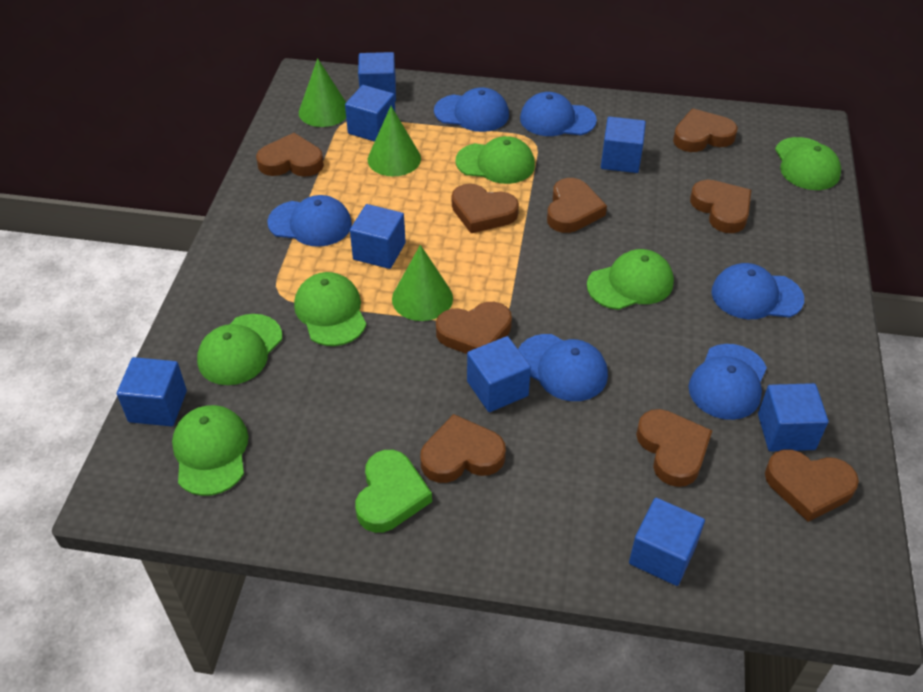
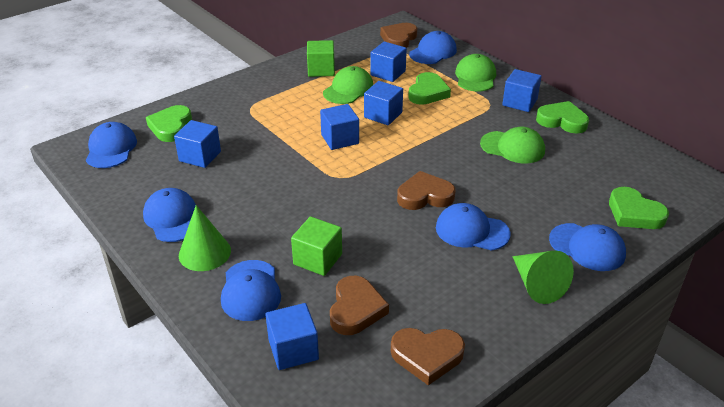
blue cube: [117,357,187,426] [345,85,395,142] [350,204,406,269] [358,52,396,101] [467,336,531,412] [601,117,646,173] [629,498,705,586] [758,383,828,451] = 8 -> [174,120,221,168] [266,303,319,370] [320,104,359,150] [364,81,403,125] [370,41,407,82] [502,69,542,112] = 6
brown heart: [256,133,324,177] [420,414,506,483] [436,302,512,354] [452,184,519,233] [547,178,607,233] [636,409,712,487] [673,108,738,152] [690,180,751,233] [765,449,859,522] = 9 -> [330,276,389,335] [380,23,418,48] [391,328,465,385] [397,171,455,210] = 4
green cap: [172,405,248,496] [197,314,282,385] [294,272,366,346] [455,136,535,184] [587,249,674,310] [775,137,841,190] = 6 -> [323,66,373,104] [455,54,496,91] [480,127,545,163] = 3
green cone: [299,58,346,127] [368,106,421,176] [392,245,453,321] = 3 -> [179,205,231,271] [512,251,574,304] = 2
green cube: none = 0 -> [291,217,342,276] [307,40,335,77] = 2
green heart: [355,450,432,533] = 1 -> [146,105,192,142] [408,72,451,105] [536,101,589,134] [609,187,669,229] = 4

